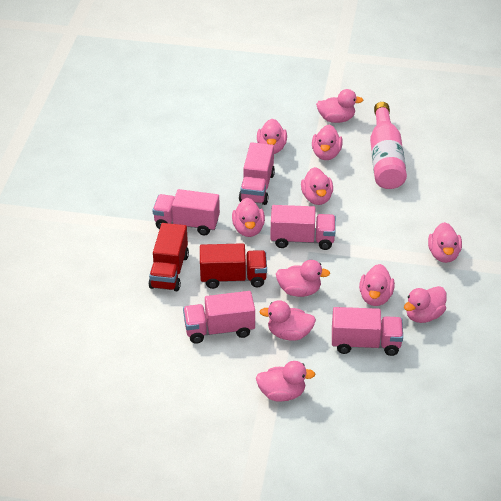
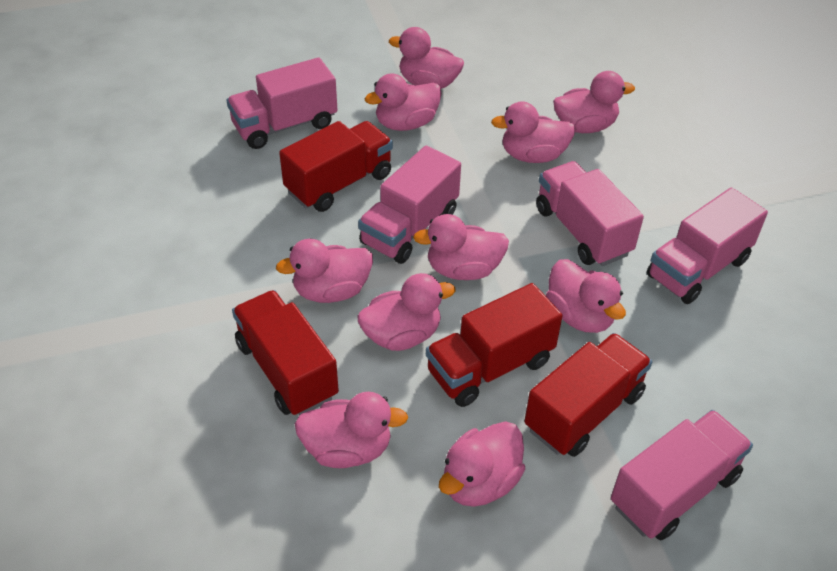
pink bottle: [370,102,407,189] = 1 -> none = 0
pink duck: [232,198,265,237] [256,361,315,402] [257,119,287,154] [259,300,316,341] [276,260,330,297] [301,167,333,205] [312,125,343,160] [316,89,363,123] [359,264,395,306] [404,286,447,323] [428,222,462,263] = 11 -> [276,239,373,303] [295,392,408,468] [358,273,455,351] [365,73,442,131] [389,27,464,89] [413,214,509,280] [439,421,525,507] [491,101,575,163] [546,259,626,333] [553,71,635,133] = 10
red truck: [148,223,189,291] [200,243,267,289] = 2 -> [232,290,339,416] [279,121,393,212] [426,283,562,407] [524,333,652,457] = 4

